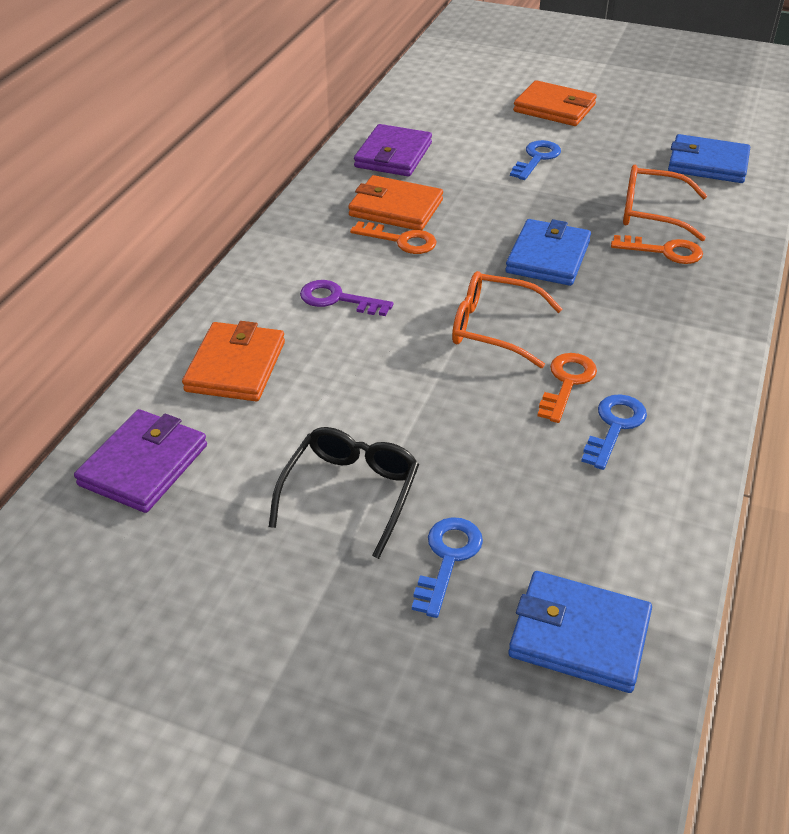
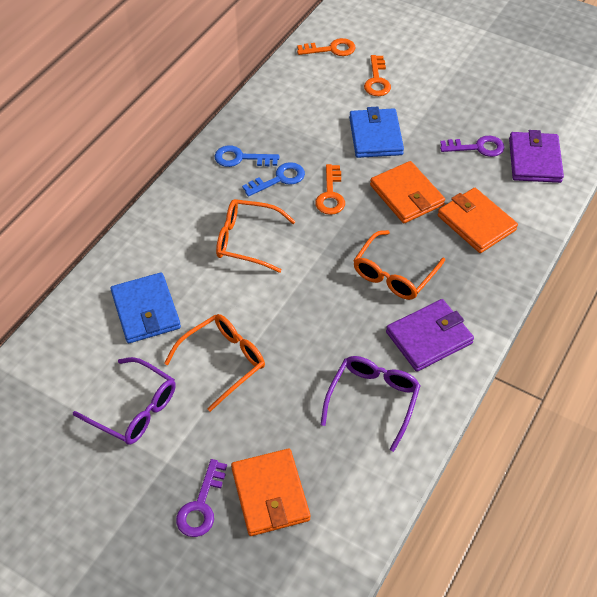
black glasses: [269,427,419,559] = 1 -> none = 0
blue key: [412,517,483,618] [510,140,561,180] [581,394,647,470] = 3 -> [215,145,279,167] [242,162,305,197] = 2
blue wallet: [505,219,591,286] [508,571,652,693] [668,134,750,183] = 3 -> [111,272,181,343] [349,107,404,158] = 2
orange glasses: [452,271,562,368] [623,165,707,241] = 2 -> [164,314,265,412] [216,199,296,273] [353,230,445,300] = 3
purple glasses: none = 0 -> [73,357,176,445] [321,356,421,452] = 2
purple key: [300,280,393,316] = 1 -> [176,459,227,537] [440,136,504,157] = 2

